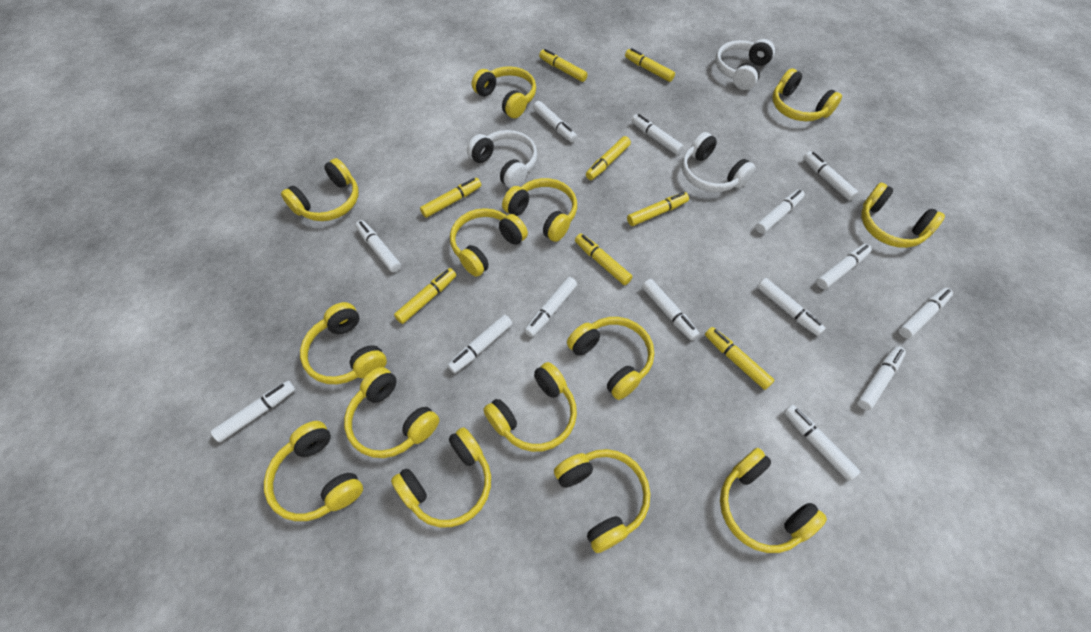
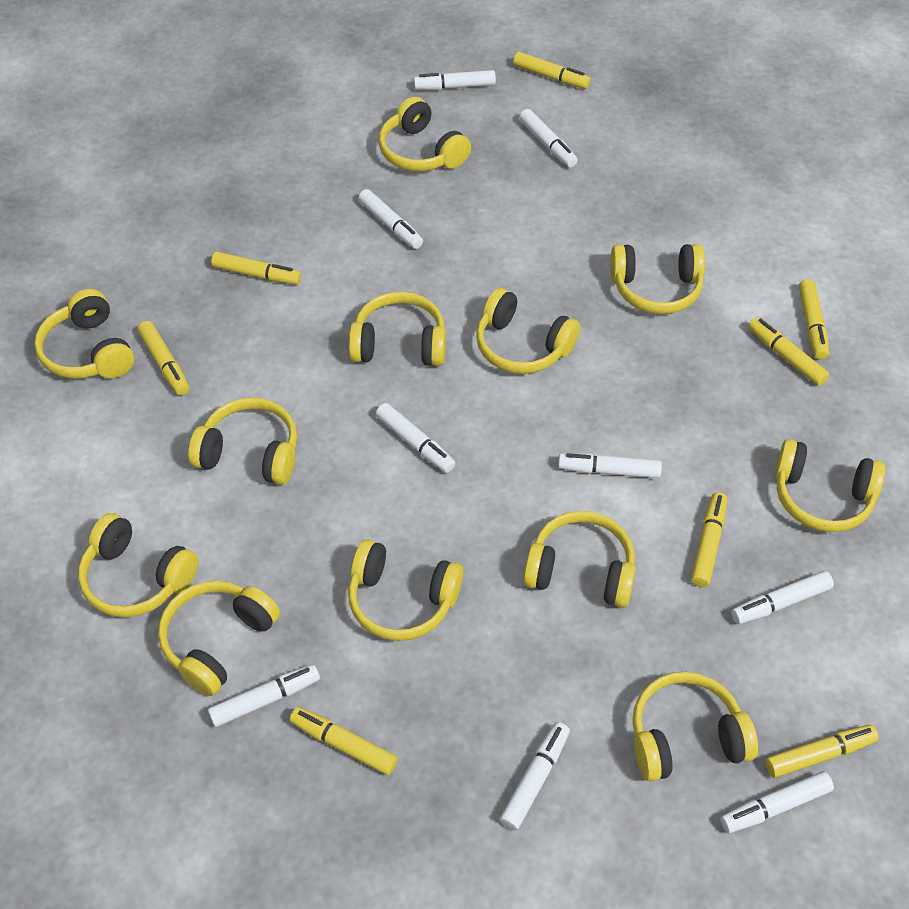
white headphones: [467,130,537,188] [682,132,756,192] [715,39,775,90] = 3 -> none = 0
white marker: [211,380,295,442] [355,220,401,272] [447,314,513,373] [524,277,577,337] [533,101,577,142] [631,114,684,155] [642,279,700,341] [755,189,805,234] [757,278,826,336] [784,405,860,481] [803,151,858,201] [816,244,872,289] [857,346,906,410] [899,288,953,338] = 14 -> [208,664,320,727] [358,189,423,249] [376,403,455,473] [414,70,496,90] [499,722,570,830] [519,109,578,168] [558,453,662,478] [720,771,834,833] [731,571,834,624] = 9
yellow headphones: [264,421,363,521] [281,158,359,221] [300,302,387,384] [344,367,439,458] [391,427,491,527] [450,208,528,277] [472,66,536,118] [483,362,577,452] [502,178,577,242] [554,449,650,553] [567,317,654,400] [720,448,827,553] [772,68,842,121] [861,182,945,248] = 14 -> [34,289,134,379] [78,513,199,617] [158,581,280,696] [188,397,297,485] [348,539,464,641] [349,292,446,366] [379,97,471,171] [476,288,580,374] [523,511,636,608] [610,244,705,314] [632,672,758,782] [775,439,886,532] = 12

